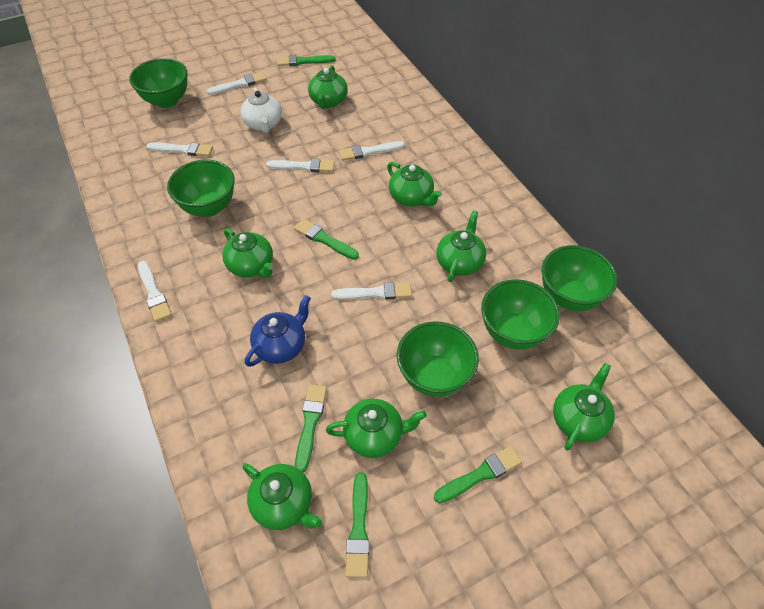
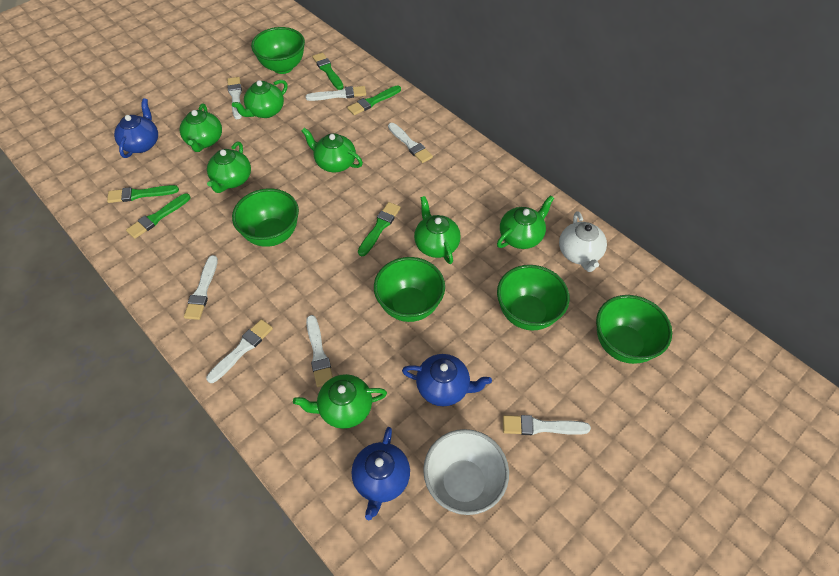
blue teapot: [245,295,311,367] = 1 -> [114,98,158,158] [351,427,410,520] [402,354,492,407] = 3
white bowl: none = 0 -> [423,429,509,515] = 1
white brush: [138,261,172,322] [146,142,213,156] [207,72,267,95] [266,159,335,172] [331,282,412,300] [339,141,405,161] = 6 -> [184,255,218,320] [206,319,273,383] [227,77,242,119] [306,86,366,101] [306,315,333,387] [388,123,433,163] [503,415,591,435] = 7

